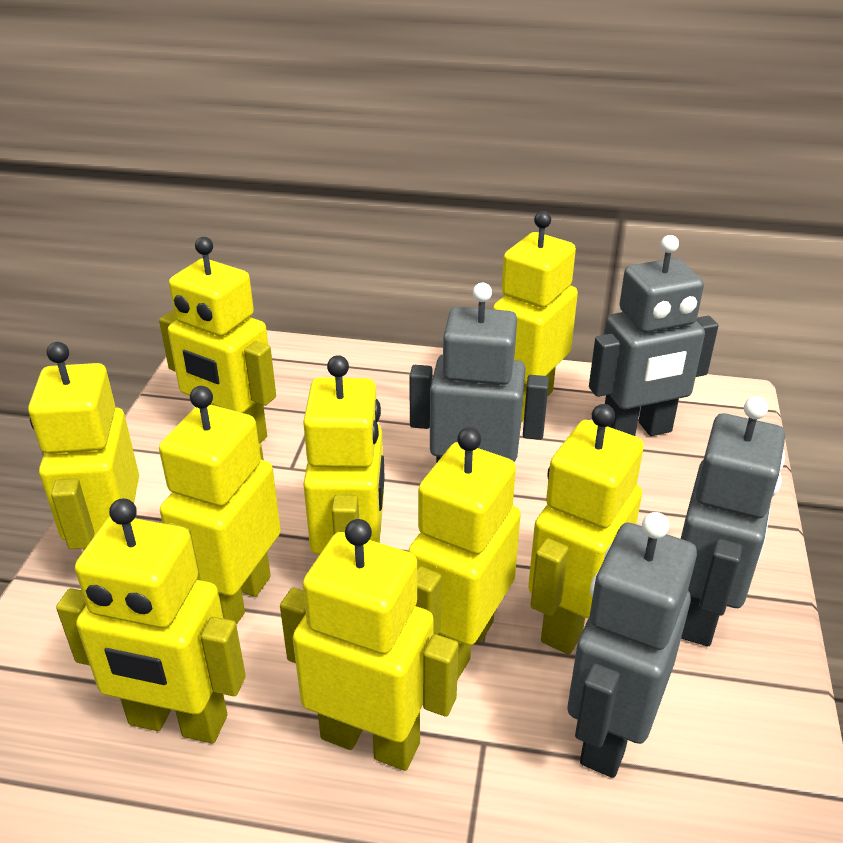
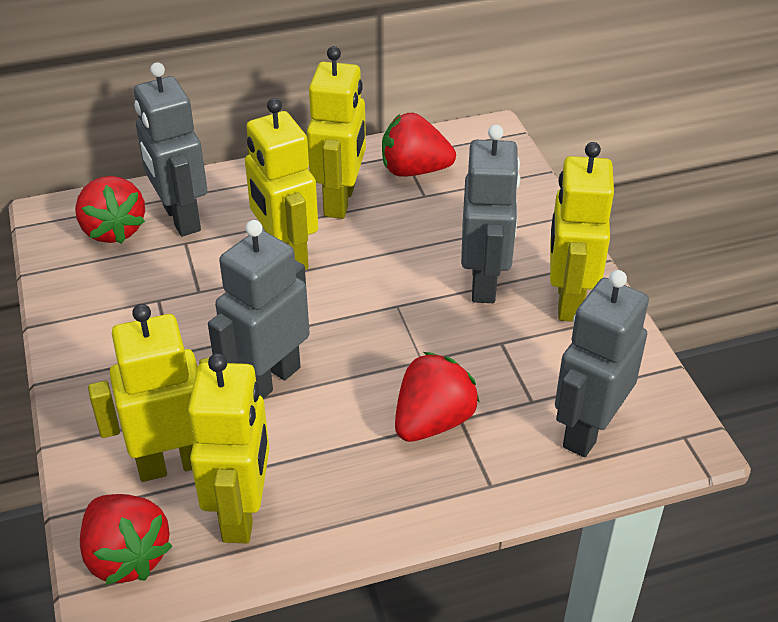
red strawberry: none = 0 -> [75,176,145,244] [80,494,172,585] [382,113,456,177] [395,352,480,442] = 4
yellow robot: [28,342,139,550] [56,498,246,743] [159,237,276,443] [159,386,281,625] [280,519,459,771] [303,355,385,555] [408,427,521,680] [493,211,578,422] [528,404,644,655] = 9 -> [88,304,210,482] [188,353,269,544] [245,98,318,270] [307,46,366,219] [550,142,614,322] = 5

